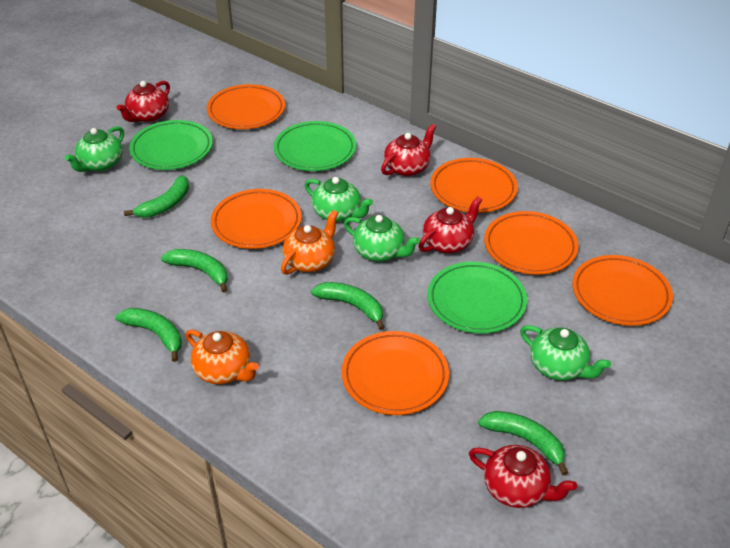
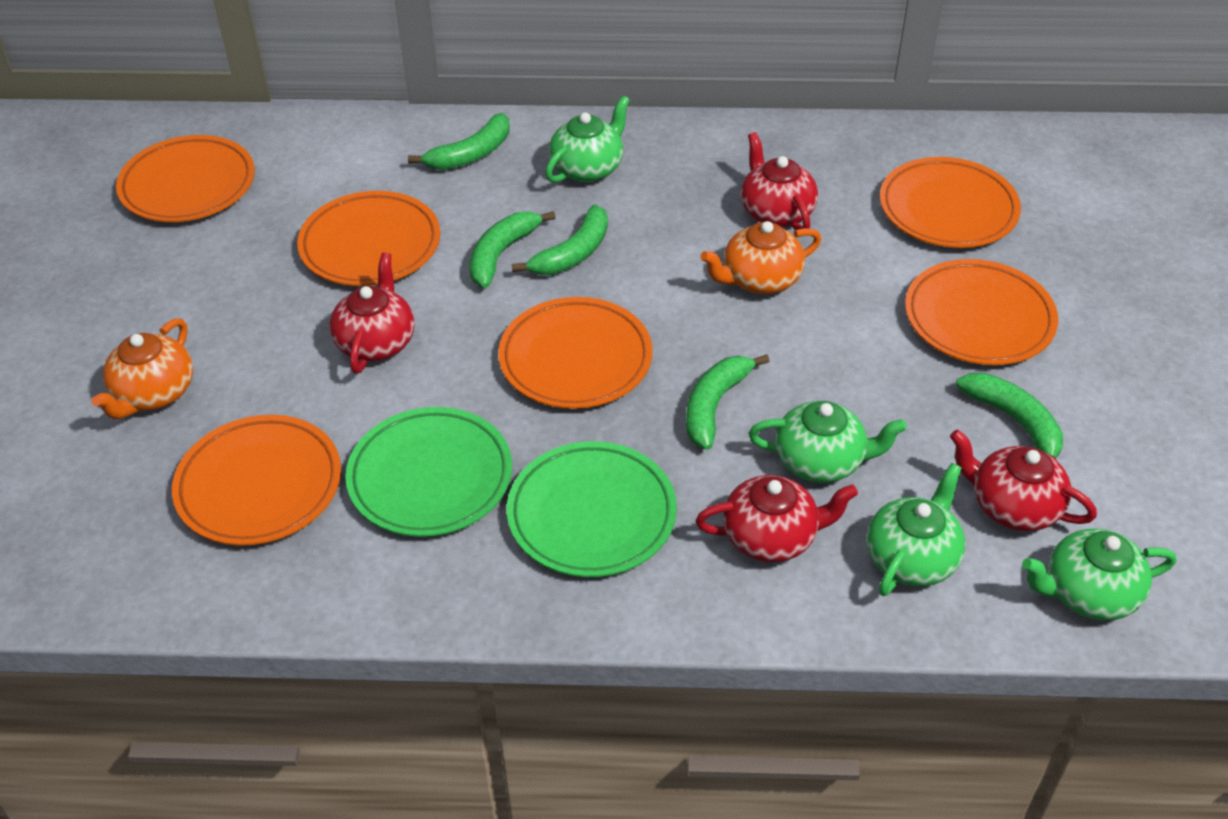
green plate: [129,120,213,170] [274,121,356,171] [427,262,527,334] = 3 -> [345,407,512,537] [507,441,677,577] = 2

